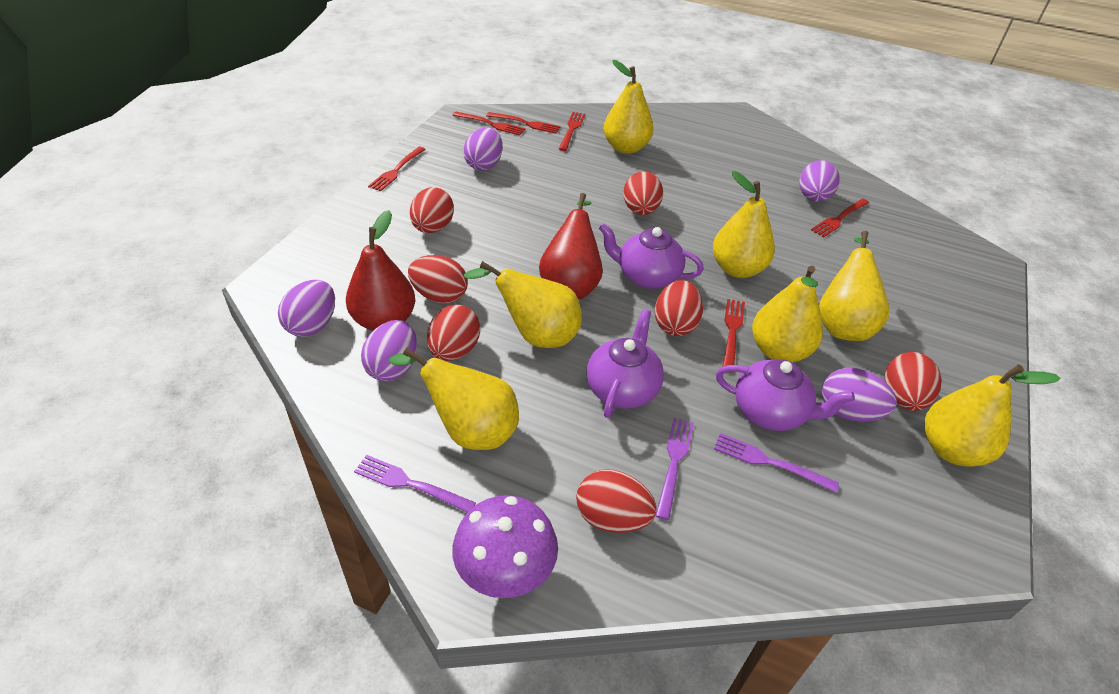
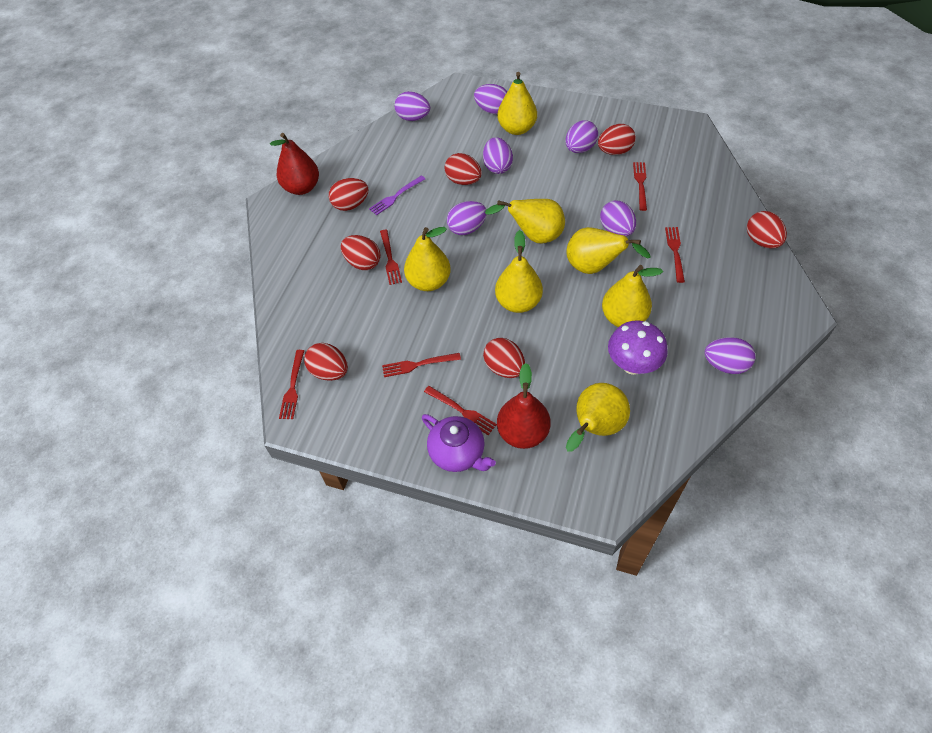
purple egg: [278,280,335,337] [361,320,417,382] [463,128,503,171] [799,160,840,202] [822,368,897,422] = 5 -> [395,91,430,121] [447,201,487,235] [474,84,508,114] [483,137,513,174] [565,120,598,153] [600,200,636,236] [704,337,756,374] = 7
purple fork: [354,455,476,513] [655,418,694,520] [714,433,839,492] = 3 -> [369,176,425,215] = 1
purple teapot: [587,309,664,418] [599,223,704,289] [716,359,855,431] = 3 -> [422,414,496,472] = 1

